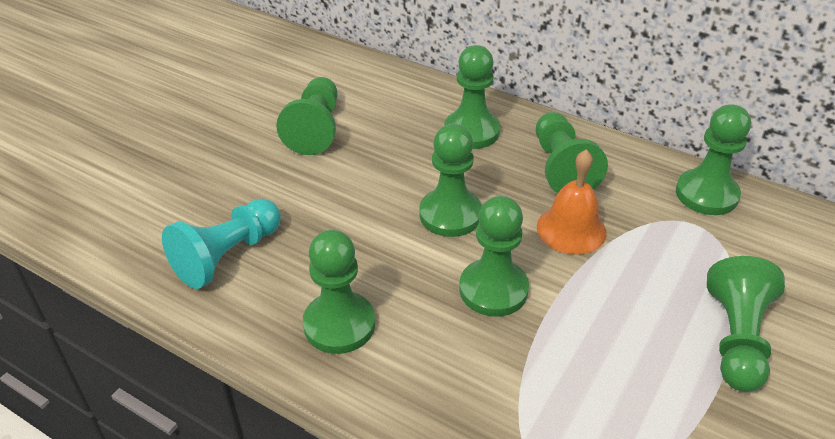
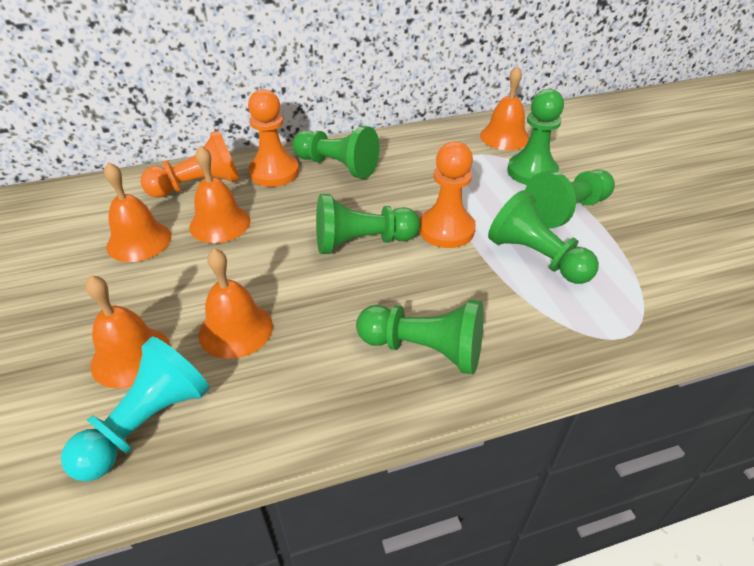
green pawn: [276,77,338,155] [303,230,375,354] [419,124,482,237] [444,45,500,149] [459,196,529,317] [536,112,608,193] [676,104,751,215] [707,256,785,392] = 8 -> [293,126,380,179] [316,194,420,254] [356,300,484,375] [488,190,599,284] [507,89,564,185] [525,170,615,229] = 6
orange bell: [537,150,607,255] = 1 -> [85,275,171,389] [104,162,171,262] [189,145,250,243] [199,248,273,359] [480,66,529,150] = 5
orange pawn: none = 0 -> [140,130,240,198] [248,89,299,187] [419,141,476,248] = 3

